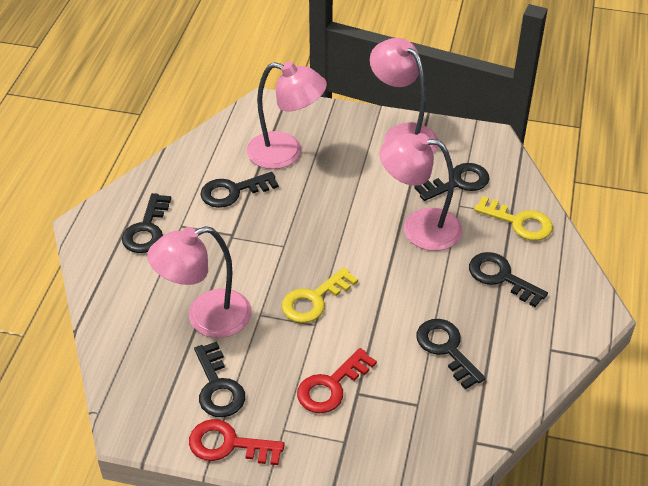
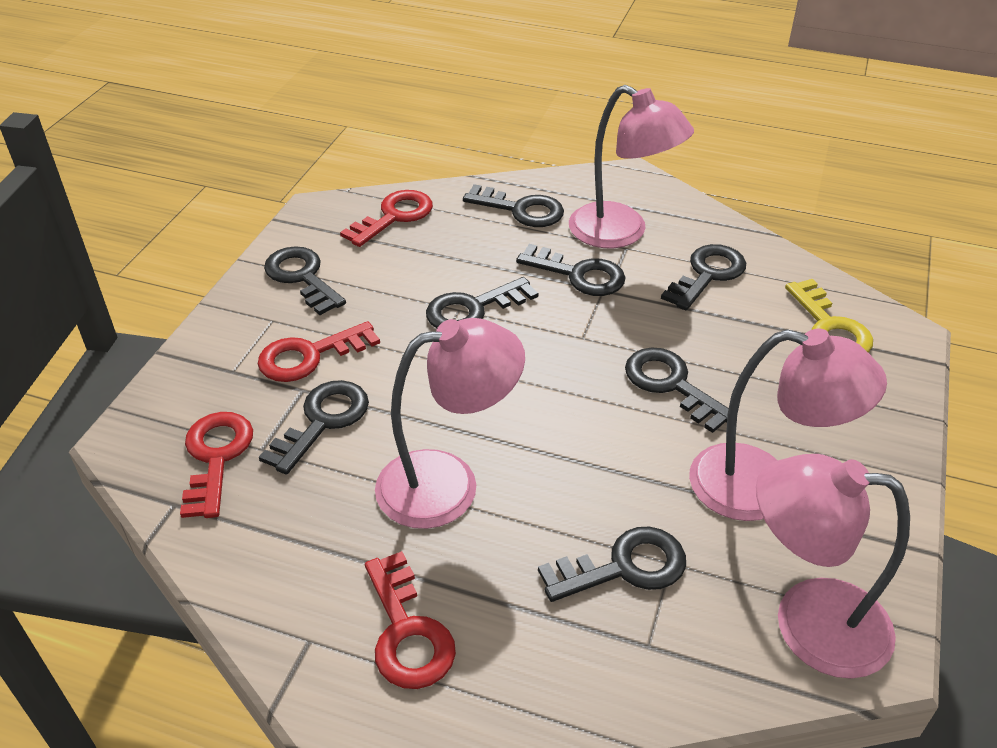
black key: [122,193,171,253] [194,341,245,417] [200,172,279,208] [414,163,489,201] [416,319,485,389] [469,252,548,307] = 6 -> [259,380,369,475] [264,246,346,315] [426,277,538,328] [463,184,564,227] [516,244,626,296] [538,526,686,602] [625,347,729,433] [661,244,746,310] = 8
red key: [189,419,285,465] [297,348,377,413] = 2 -> [180,412,253,518] [258,321,380,382] [340,190,433,247] [365,551,456,689] = 4
yellow key: [281,267,358,323] [474,196,553,241] = 2 -> [785,279,873,353] = 1

